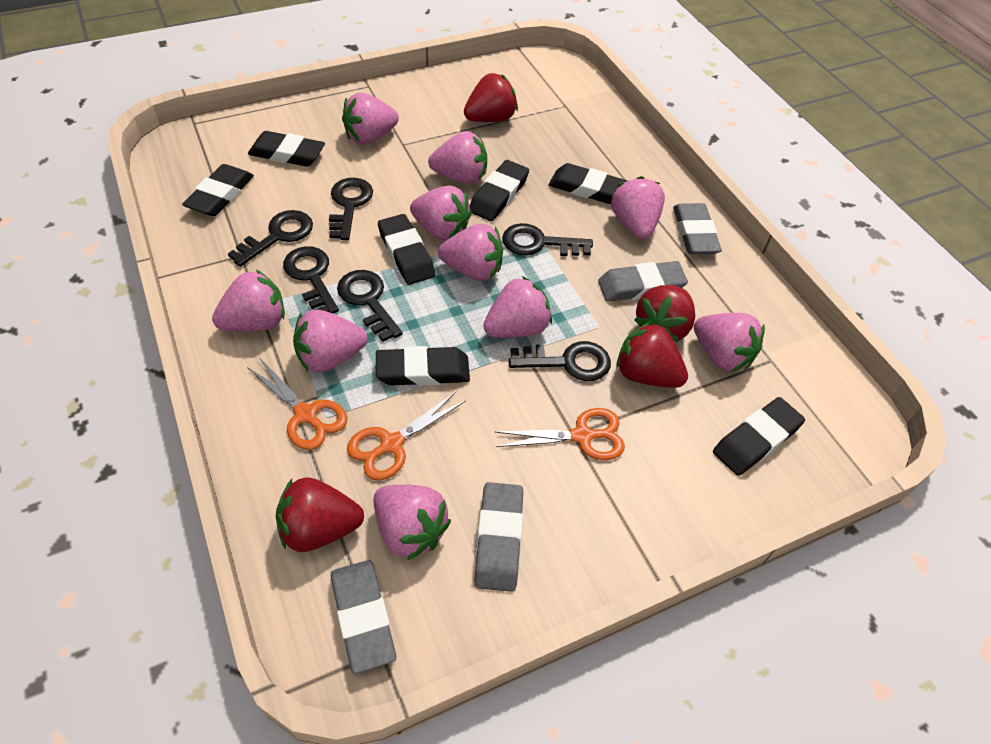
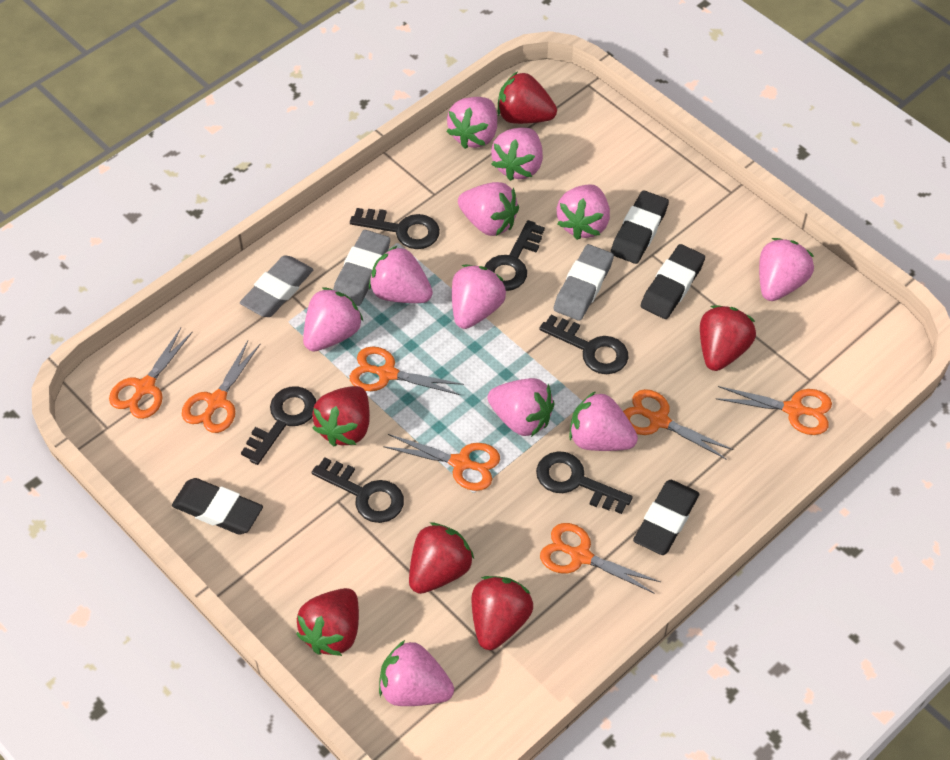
black eraser: [182,164,254,216] [248,131,325,166] [376,346,470,386] [378,214,435,285] [470,160,529,221] [549,163,627,204] [713,397,805,476] = 7 -> [172,478,263,535] [611,191,669,264] [633,480,699,555] [641,244,705,319] = 4
grey eraser: [331,560,396,674] [474,482,523,592] [598,261,688,302] [673,203,722,254] = 4 -> [240,255,313,317] [333,230,390,306] [554,244,614,321] = 3
orange scissors: [247,359,348,450] [347,392,466,480] [495,408,625,460] = 3 -> [109,328,193,419] [182,341,260,433] [350,347,464,395] [383,434,500,491] [540,523,661,594] [623,389,733,460] [716,386,832,435] = 7
pink strawberry: [212,270,285,331] [293,310,368,373] [342,93,399,145] [373,485,451,560] [410,185,472,241] [428,131,487,184] [438,224,503,281] [483,276,552,338] [611,176,665,239] [694,313,765,372] = 10 -> [303,287,363,352] [369,245,433,303] [379,640,454,706] [447,97,497,149] [452,265,506,329] [458,182,519,236] [487,378,555,437] [491,127,543,181] [557,184,610,240] [569,391,638,451] [759,238,814,301] = 11
red strawberry: [276,477,364,552] [464,73,518,122] [616,322,688,388] [634,285,695,342] = 4 -> [296,588,359,656] [312,386,370,447] [409,522,474,594] [471,576,533,650] [498,71,557,124] [700,305,756,371] = 6

